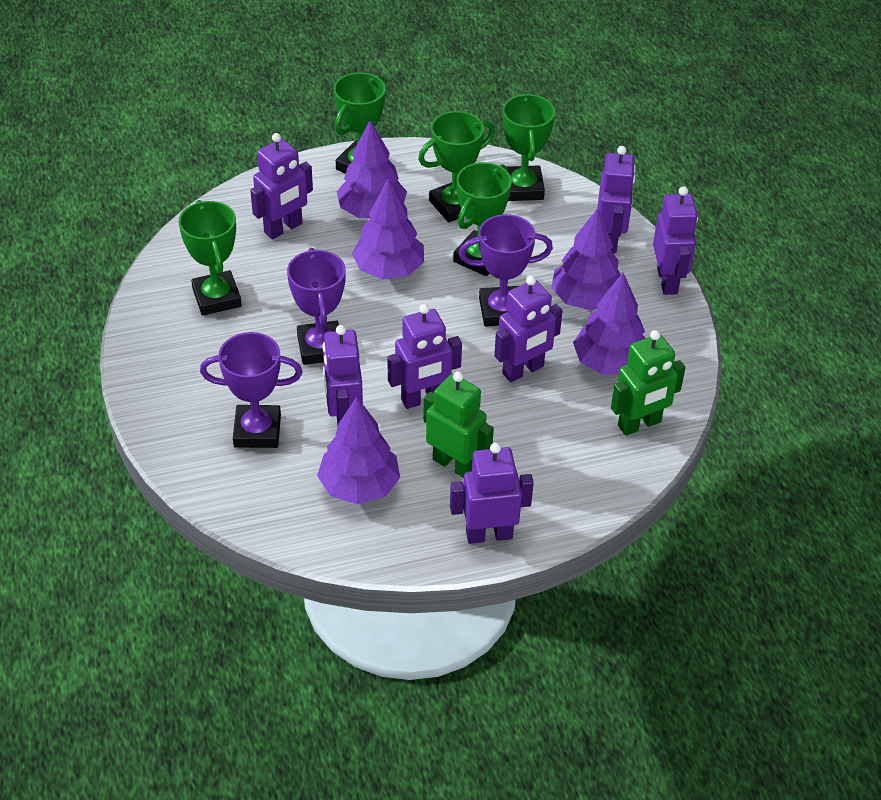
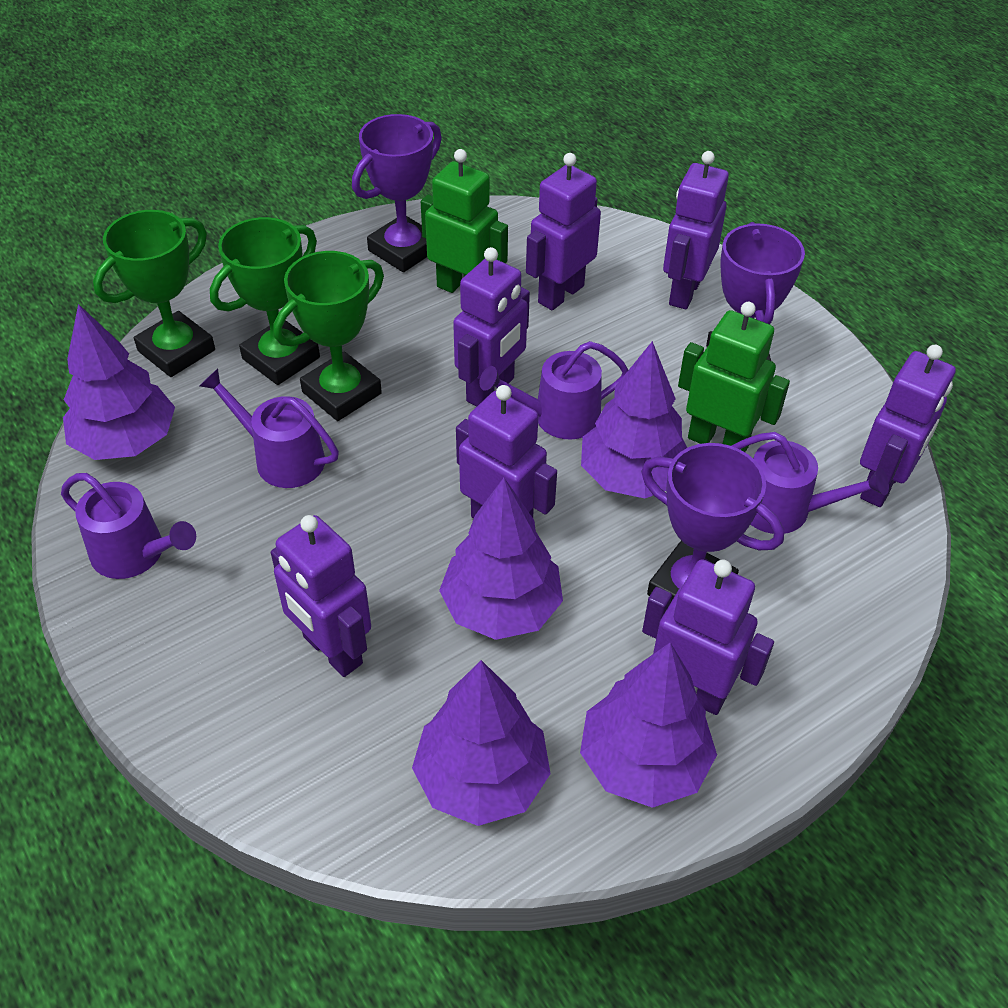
green trophy: [179,200,242,316] [334,72,386,174] [418,111,495,223] [453,162,512,276] [503,93,555,201] = 5 -> [93,210,215,377] [210,217,320,385] [273,251,384,421] = 3
purple watering can: none = 0 -> [61,473,196,579] [200,369,339,488] [480,341,628,440] [732,432,889,534] = 4

